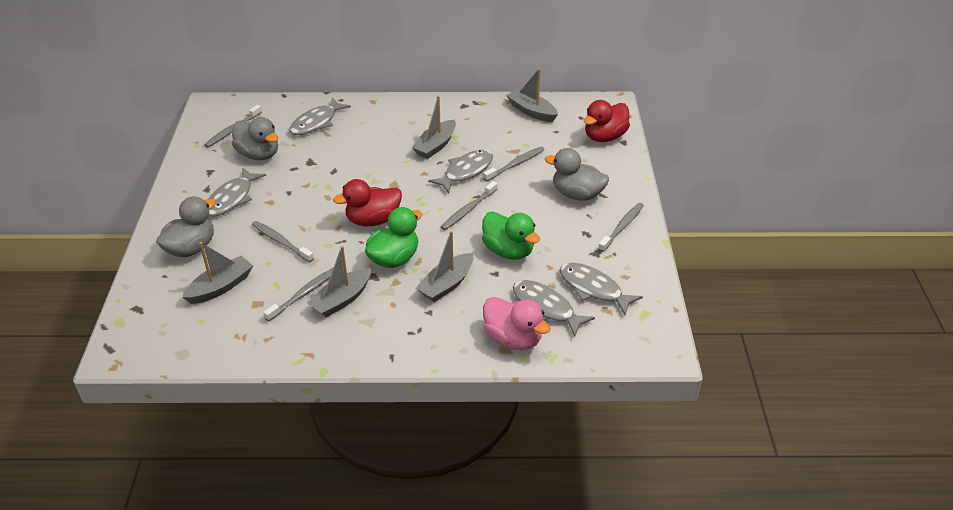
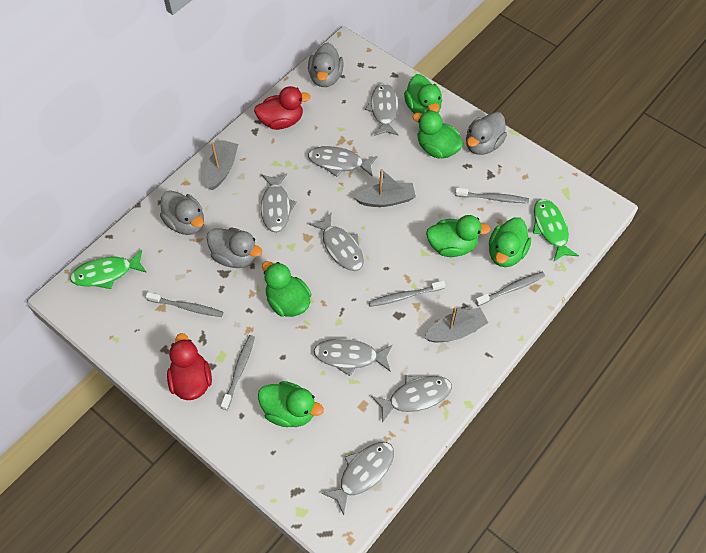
green duck: [365,207,422,268] [482,212,540,260] = 2 -> [258,381,324,427] [262,261,311,317] [404,74,442,114] [412,110,464,159] [426,215,491,257] [489,217,531,267] = 6
green fish: none = 0 -> [70,250,147,289] [533,199,579,261] = 2
grey boat: [182,242,253,304] [307,246,371,317] [411,96,456,159] [416,231,473,302] [506,68,558,122] = 5 -> [205,140,238,190] [354,169,416,207] [424,306,488,343] = 3
grey duck: [156,197,216,257] [232,117,279,160] [545,148,609,201] = 3 -> [160,190,204,235] [207,228,262,268] [308,42,344,87] [466,112,507,155] = 4
grey fish: [209,167,266,217] [290,98,351,135] [428,150,493,193] [513,280,595,337] [559,263,643,315] = 5 -> [261,173,297,233] [308,146,378,177] [309,213,364,271] [314,338,393,376] [322,442,394,515] [365,83,399,136] [372,375,452,423] = 7
grey toothbrush: [204,105,262,148] [252,221,314,262] [263,268,333,322] [441,181,497,230] [483,146,545,181] [598,203,644,252] = 6 -> [146,292,223,317] [221,335,255,410] [369,281,445,307] [455,188,529,203] [475,271,545,306] = 5
pink duck: [483,297,551,350] = 1 -> none = 0

